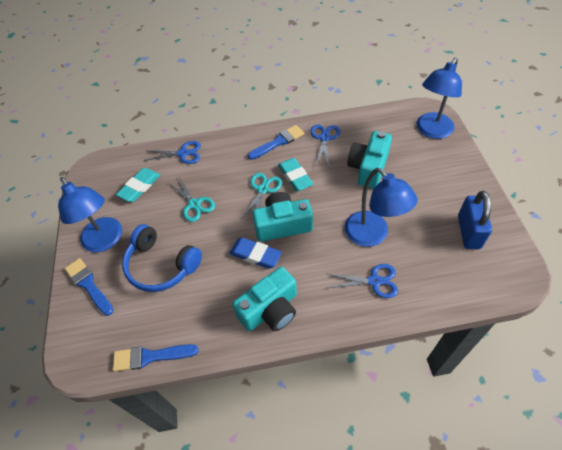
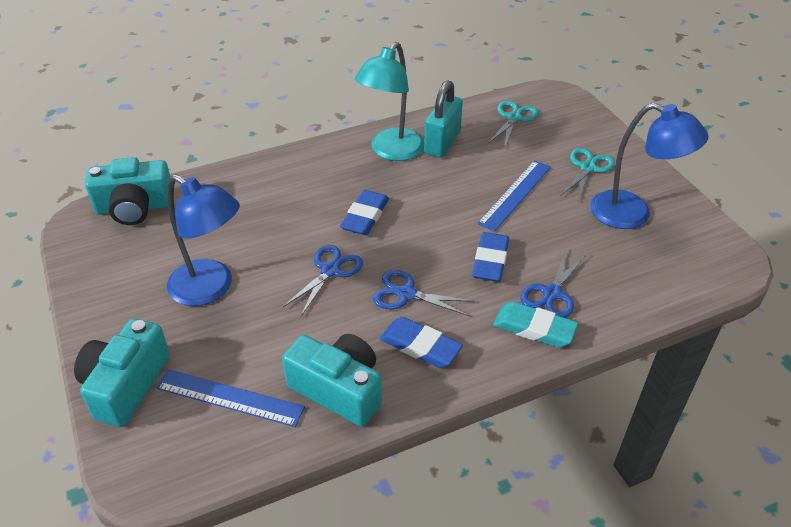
blue brush: [65,258,113,316] [113,344,199,372] [248,125,304,160] = 3 -> none = 0
blue eraser: [229,238,282,269] = 1 -> [340,190,389,235] [380,317,463,368] [472,232,509,282] = 3
blue headphones: [122,224,202,292] = 1 -> none = 0
blue lamp: [58,177,122,252] [345,168,418,247] [417,58,462,139] = 3 -> [167,174,240,306] [590,103,709,229] = 2
blue padlock: [458,191,492,249] = 1 -> none = 0
blue ruler: none = 0 -> [156,369,305,427] [477,160,551,232] = 2
turquoise eraser: [116,168,160,202] [278,158,313,191] = 2 -> [493,301,578,347] = 1
turquoise lamp: none = 0 -> [355,42,424,161] = 1
turquoise padlock: none = 0 -> [424,80,463,158] = 1

